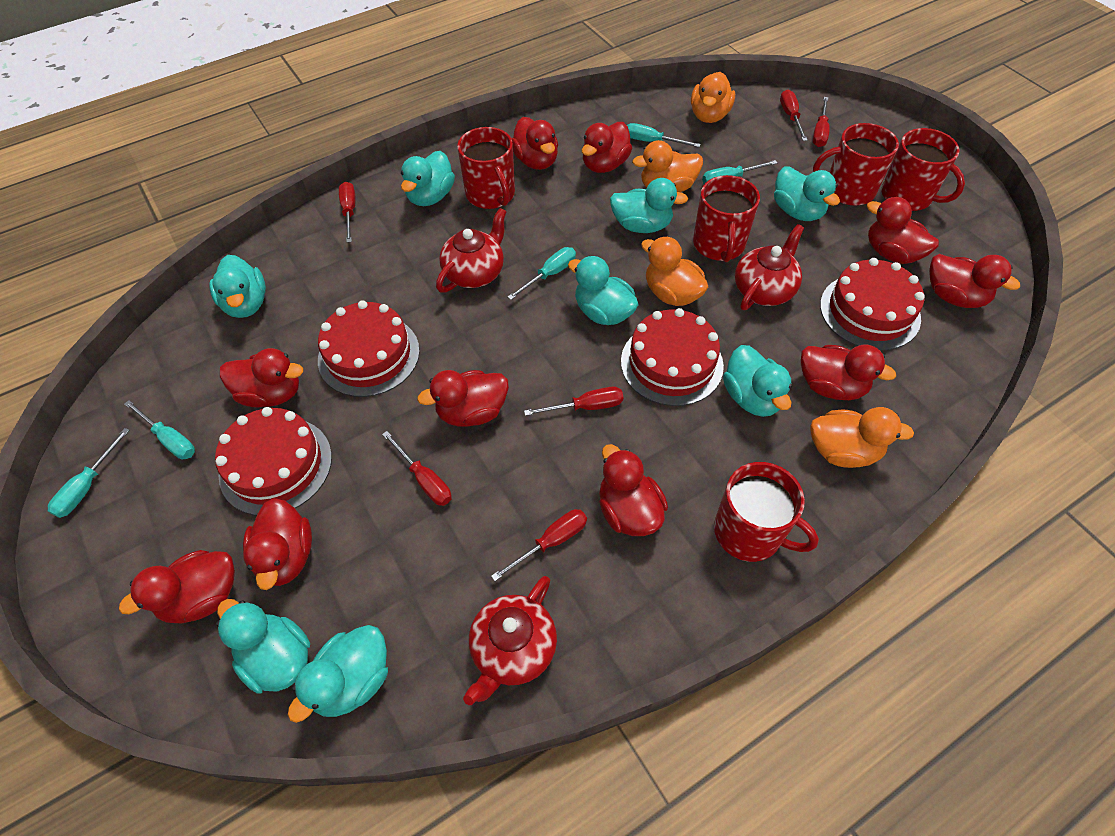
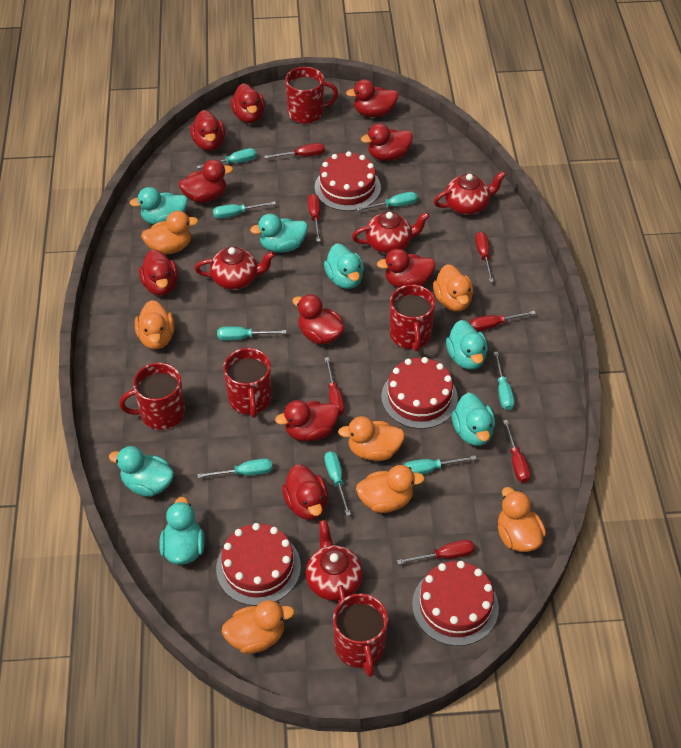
orange duck: [632,140,703,192] [641,237,708,306] [691,72,735,123] [810,407,914,468] = 4 -> [135,300,175,349] [141,211,198,255] [222,600,295,654] [338,416,405,461] [356,465,425,513] [433,264,473,311] [498,487,546,552] = 7
red screwdriver: [339,182,355,243] [382,431,452,506] [491,509,587,581] [524,387,623,416] [780,90,808,141] [813,97,830,147] = 6 -> [264,143,325,159] [308,194,321,242] [325,357,345,416] [397,540,475,565] [470,311,536,331] [475,232,494,282] [503,420,531,483] = 7
red teapot: [436,208,507,293] [463,576,557,705] [735,224,804,310] = 3 -> [195,247,275,290] [306,520,363,603] [352,212,430,254] [434,171,506,215] = 4
turquoise duck: [209,255,266,318] [216,599,310,694] [288,625,388,723] [401,151,455,206] [568,256,639,325] [610,178,688,233] [723,345,792,417] [774,167,840,221] = 8 -> [109,446,174,497] [130,187,188,225] [159,497,205,565] [250,214,308,253] [324,243,364,289] [446,320,488,370] [452,393,495,446] = 7
turquoise screwdriver: [48,428,130,518] [124,400,195,460] [508,247,576,300] [627,123,701,147] [702,160,777,184] = 5 -> [197,148,257,169] [197,458,273,478] [213,201,276,219] [217,326,286,341] [324,451,351,516] [356,192,417,211] [404,455,476,475] [494,352,515,410] = 8

